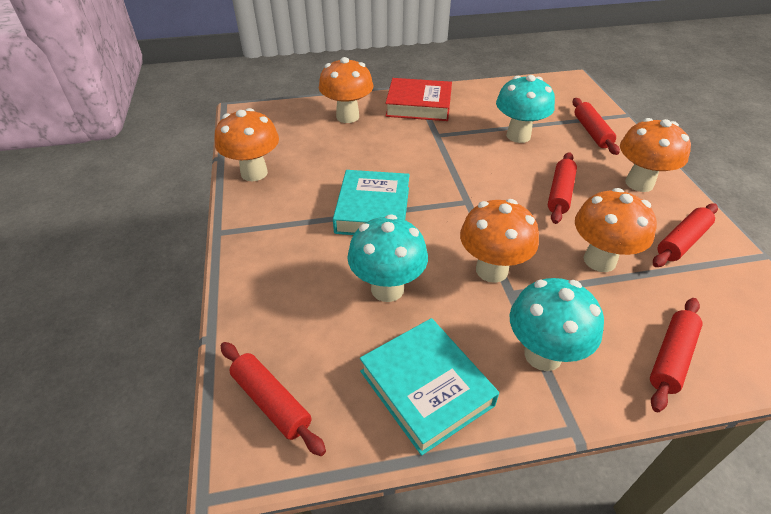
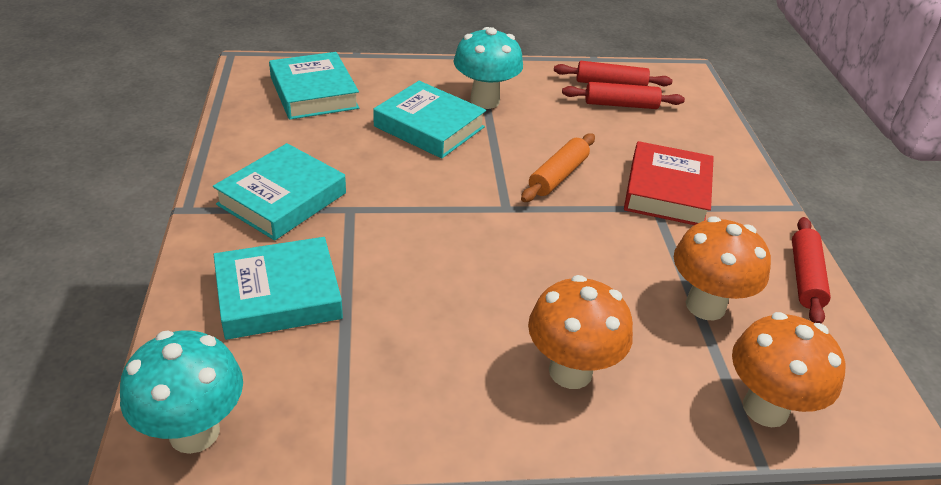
orange mushroom: [215,108,279,181] [319,57,373,123] [460,199,539,283] [575,188,657,272] [620,118,691,192] = 5 -> [528,275,633,389] [674,216,771,321] [732,312,845,428] = 3
orange rolling pin: none = 0 -> [521,133,595,202] = 1
red rolling pin: [221,342,326,456] [548,152,577,224] [572,98,620,155] [650,298,702,412] [653,203,718,267] = 5 -> [554,61,672,86] [562,82,685,109] [792,217,831,324] = 3
turquoise book: [333,170,410,235] [360,318,499,456] = 2 -> [213,143,346,241] [213,237,343,340] [269,52,359,120] [373,81,486,159] = 4
turquoise mushroom: [347,214,428,302] [496,75,555,143] [510,278,604,371] = 3 -> [120,330,243,454] [453,27,523,109] = 2

